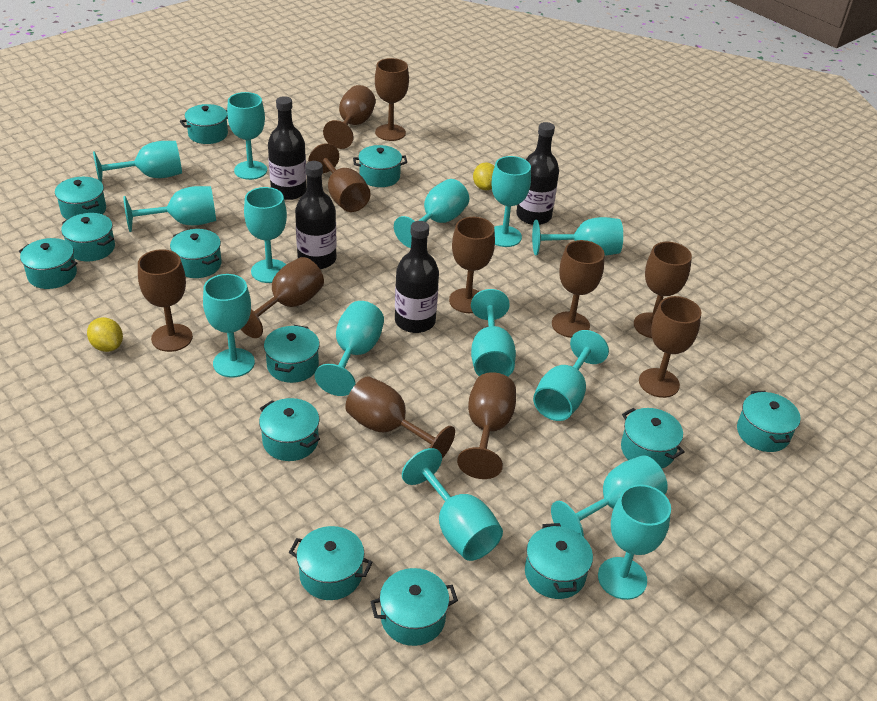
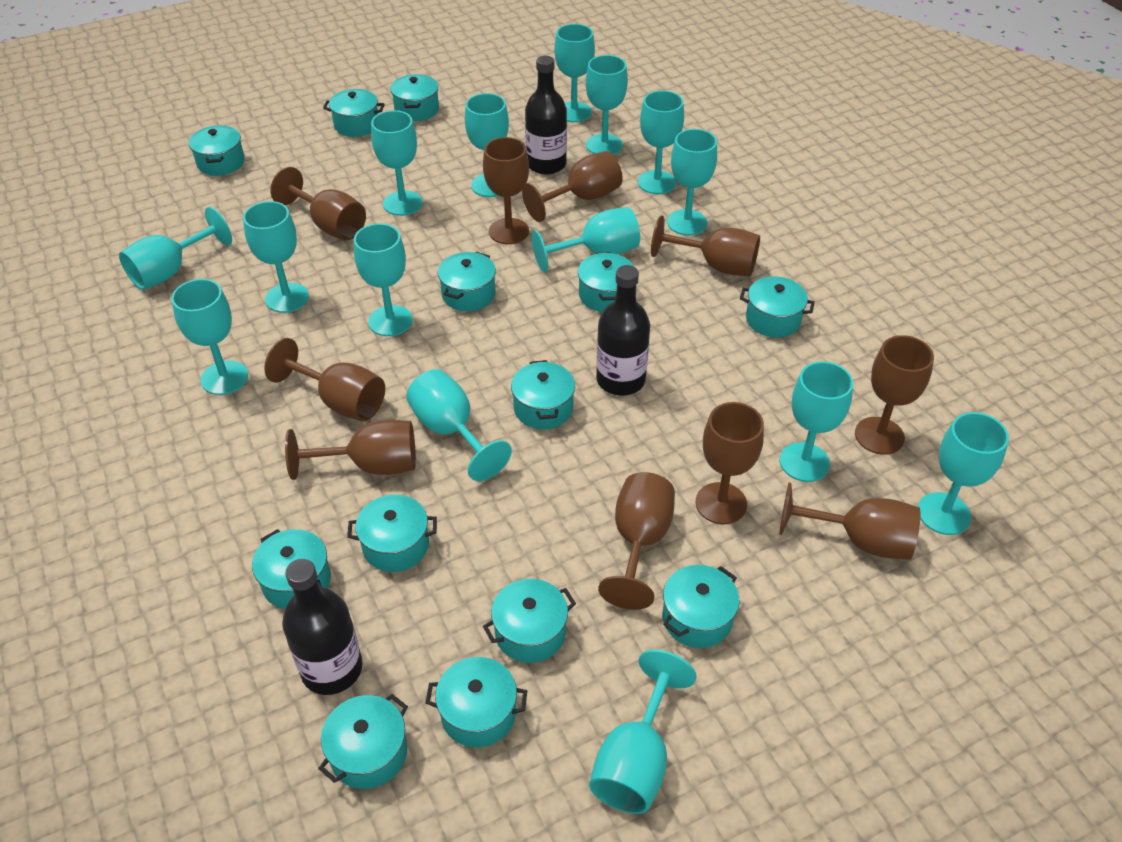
black bottle: [268,96,307,200] [295,161,337,269] [395,221,439,333] [516,122,559,225] = 4 -> [282,559,362,695] [525,56,567,175] [596,265,650,396] = 3
brown goblet: [138,249,193,352] [240,257,324,338] [308,143,370,212] [323,85,376,149] [345,376,455,458] [375,58,409,141] [449,217,495,313] [457,372,516,479] [552,240,605,338] [634,242,692,338] [639,296,701,398] = 11 -> [264,338,385,421] [270,167,366,240] [285,420,416,480] [483,137,529,244] [522,151,623,222] [598,472,675,610] [651,215,760,276] [696,402,764,524] [779,482,921,560] [855,335,934,455] = 10
turquoise goblet: [93,141,182,183] [123,186,216,232] [203,274,255,378] [227,92,267,180] [244,187,287,283] [315,301,384,396] [394,179,469,248] [402,448,503,561] [471,289,516,377] [492,156,531,247] [532,217,623,256] [533,330,609,421] [551,455,668,537] [598,484,671,600] = 14 -> [119,207,232,290] [171,279,248,395] [243,201,309,313] [354,223,413,336] [371,110,423,216] [406,369,512,481] [465,93,509,197] [532,207,640,272] [555,24,595,122] [586,55,628,155] [589,649,697,814] [638,90,684,194] [667,129,717,235] [780,361,853,482] [918,412,1009,535] = 15
yellow lemon: [87,317,123,352] [473,162,495,190] = 2 -> none = 0

